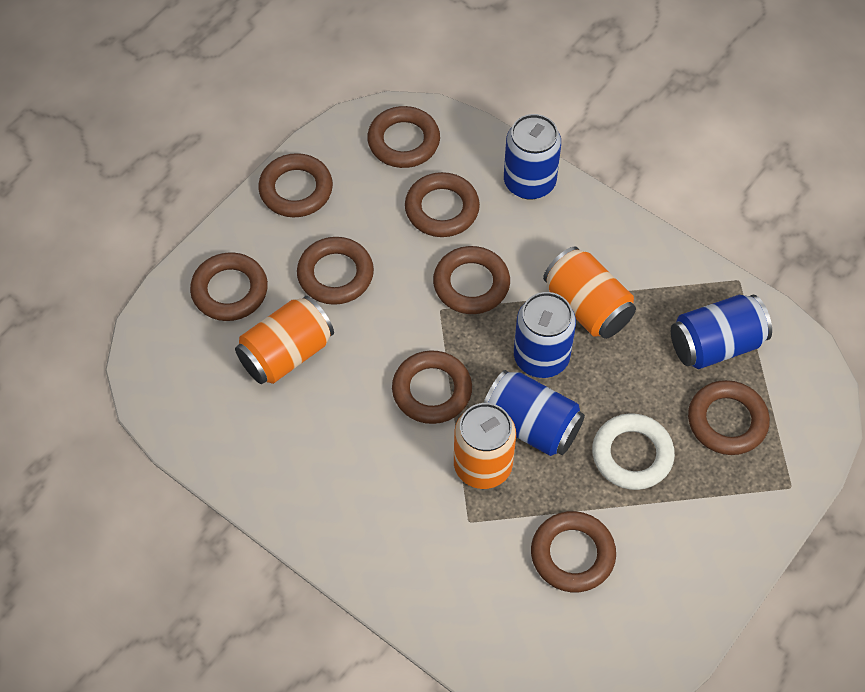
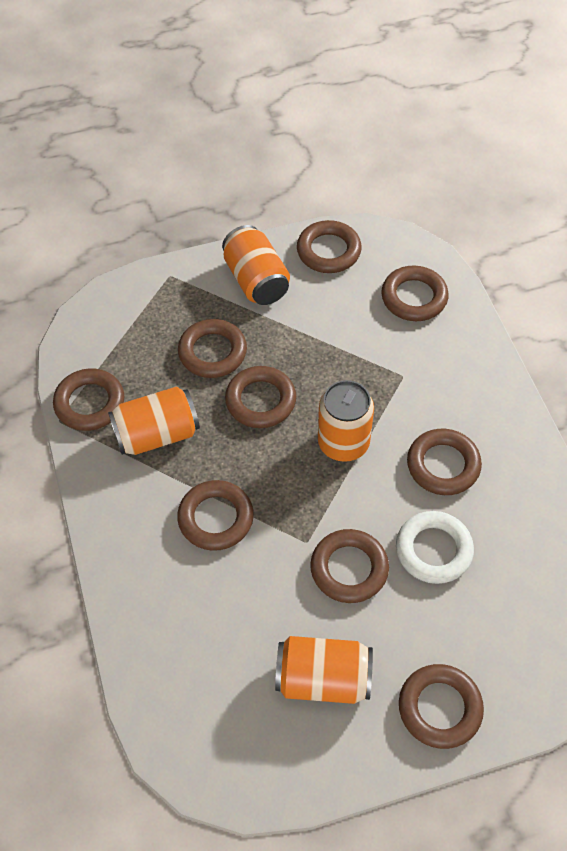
blue can: [484,370,585,456] [504,114,561,200] [514,292,576,378] [671,295,772,369] = 4 -> none = 0
orange can: [235,296,334,384] [454,403,516,489] [543,247,636,339] = 3 -> [108,387,200,455] [222,225,290,305] [275,636,373,704] [318,380,374,462] = 4

